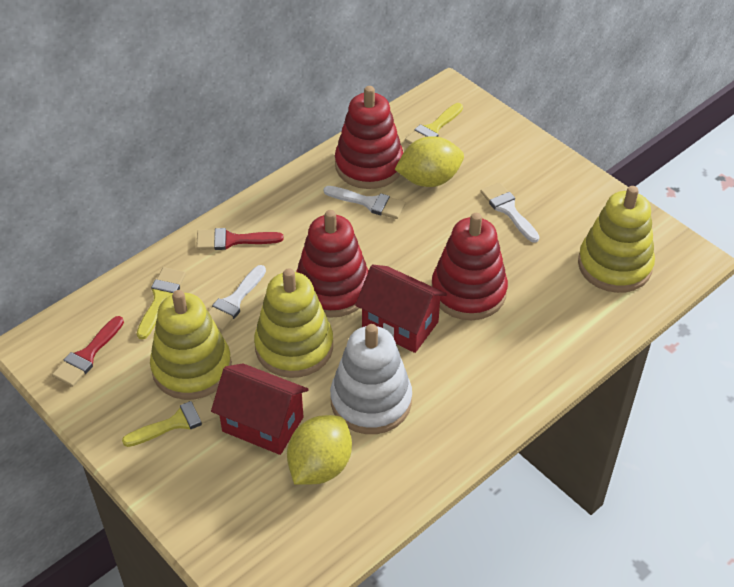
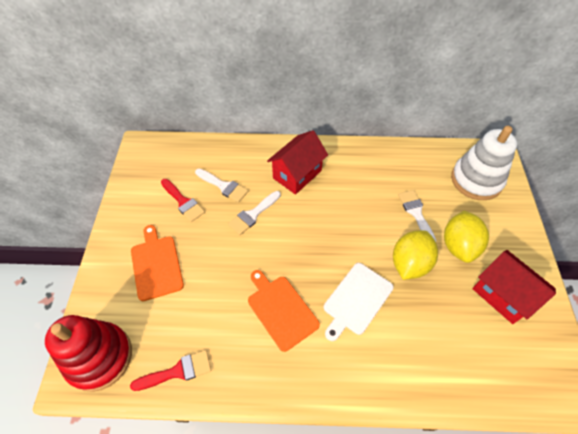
orange cutting board: none = 0 -> [131,225,184,301] [248,270,320,352] = 2
red stacking toy: [296,210,369,318] [335,86,403,189] [432,213,508,320] = 3 -> [45,315,132,392] = 1
white cutting board: none = 0 -> [324,263,394,341] = 1
yellow brush: [122,395,220,447] [137,267,186,340] [405,103,463,144] = 3 -> none = 0
yellow stacking toy: [150,290,232,400] [254,268,333,378] [578,186,655,293] = 3 -> none = 0

